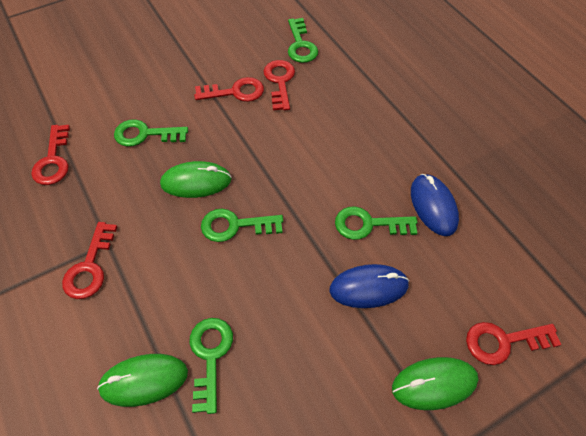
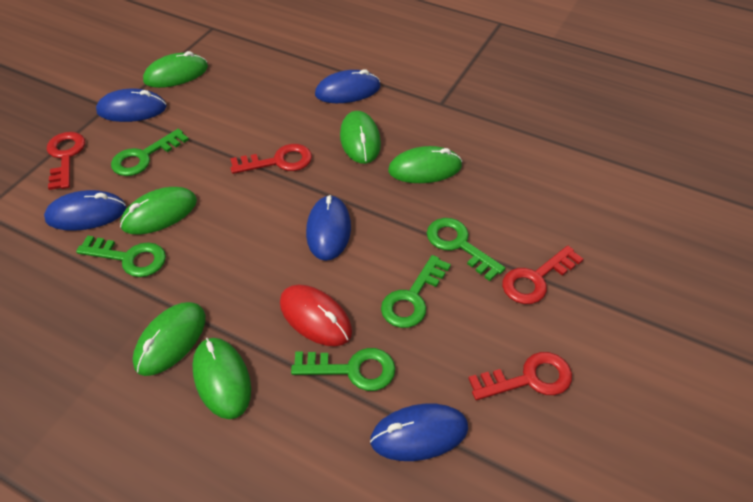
blue mouse: [329,264,409,308] [411,174,459,236] = 2 -> [44,190,127,231] [96,89,167,122] [306,195,351,261] [315,69,380,103] [370,404,468,461] = 5
green mouse: [97,354,188,407] [160,161,232,198] [392,357,478,410] = 3 -> [120,187,197,234] [133,302,206,376] [143,51,208,88] [192,338,251,419] [340,111,381,164] [388,146,462,183] = 6
red key: [31,125,70,185] [62,222,117,299] [194,77,264,102] [264,60,295,111] [466,322,562,365] = 5 -> [47,132,85,190] [230,144,312,174] [468,352,572,400] [502,246,583,304] = 4
red mouse: none = 0 -> [280,285,352,346] = 1

